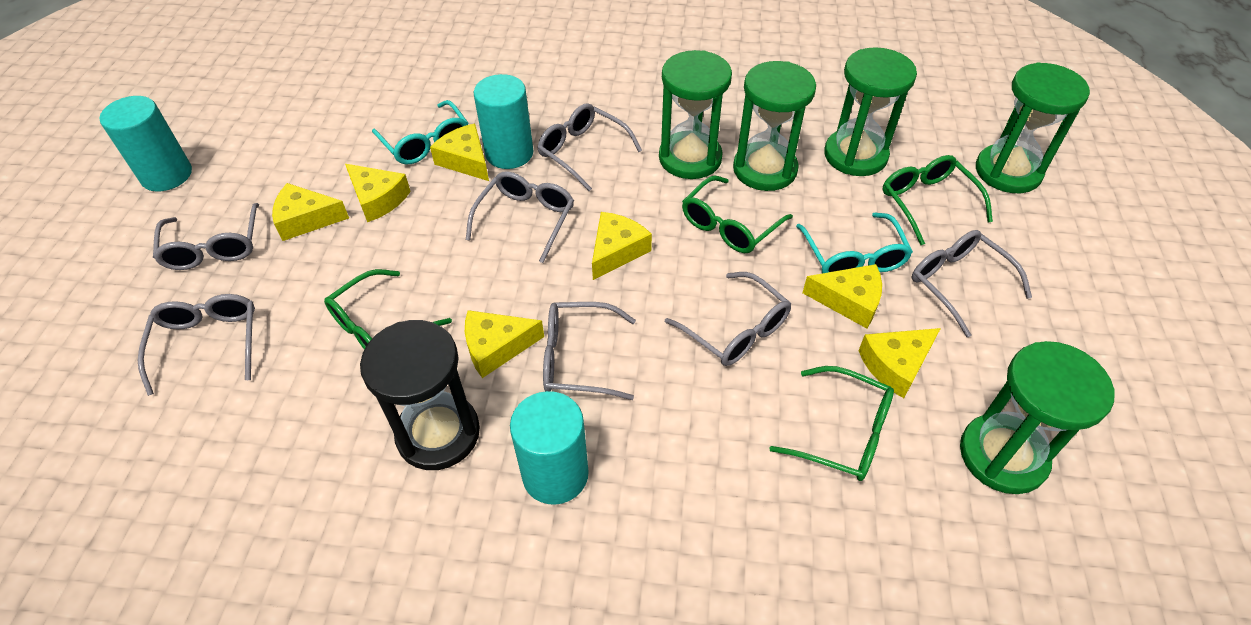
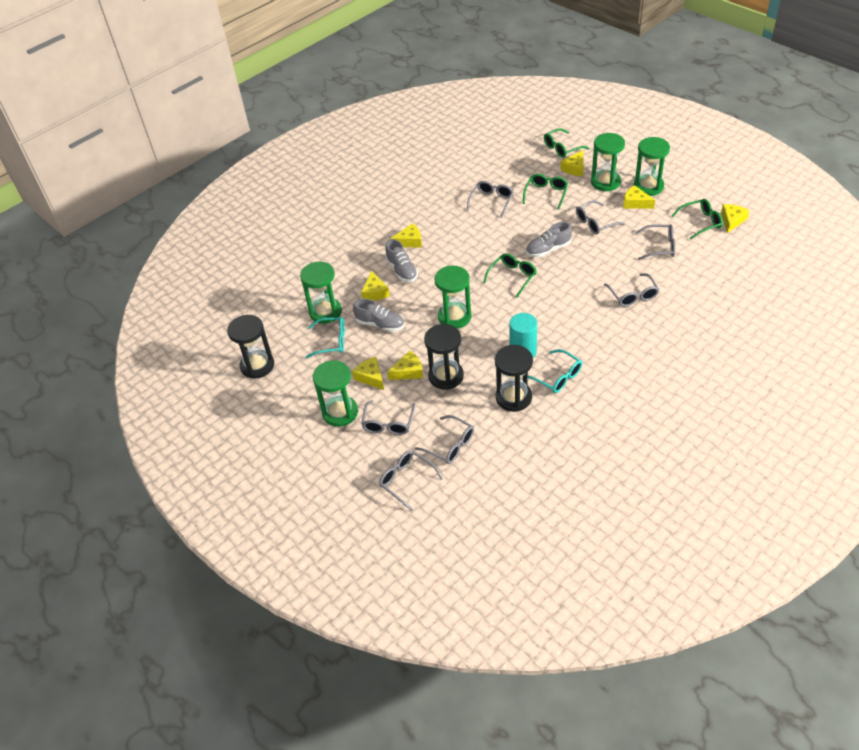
black hourglass: [360,320,480,470] = 1 -> [227,315,274,379] [424,324,464,390] [495,345,533,412] = 3
grey shoe: none = 0 -> [353,298,405,332] [385,239,418,282] [526,222,572,257] = 3
turquoise cylinder: [99,96,192,192] [474,74,533,169] [510,391,589,505] = 3 -> [509,313,537,358] = 1

